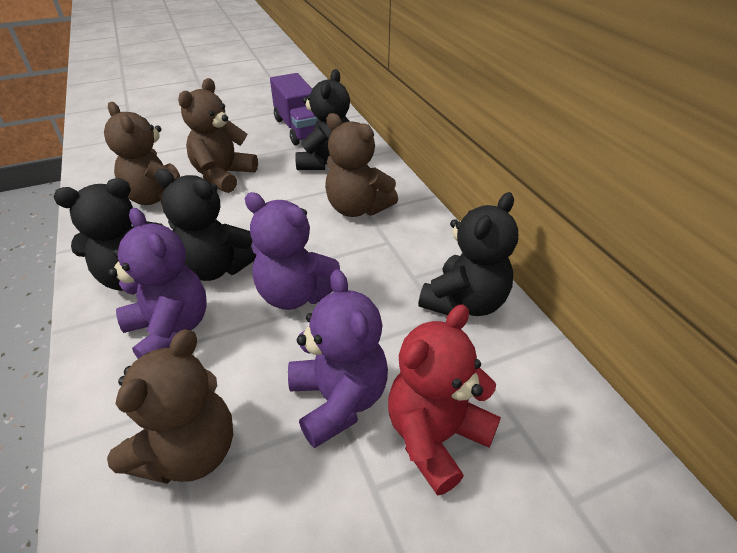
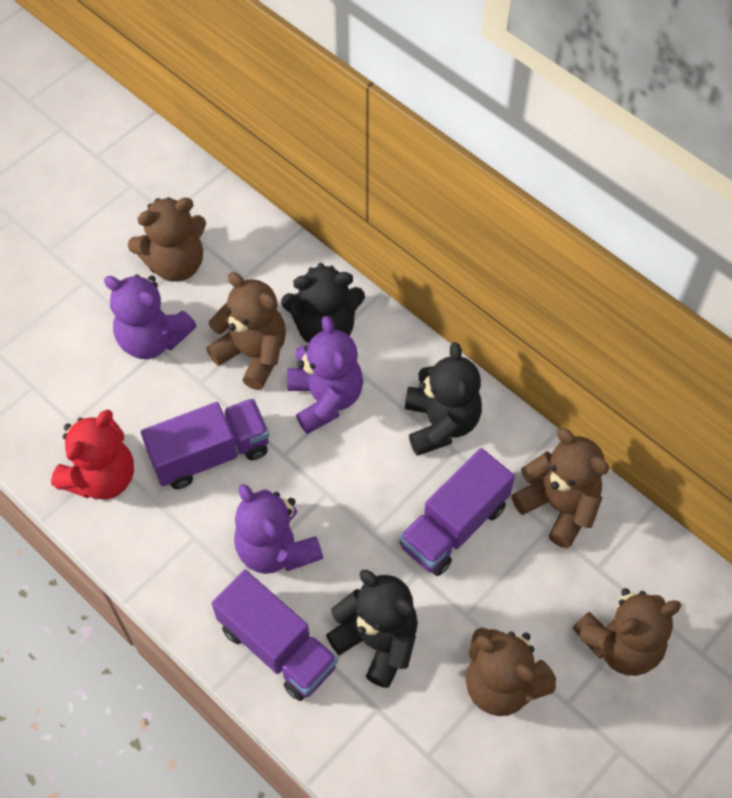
black teddy bear: [54,178,164,291] [155,169,256,281] [295,69,350,170] [418,192,518,316] = 4 -> [281,263,365,343] [326,570,418,688] [405,342,482,456] = 3
brown teddy bear: [104,102,180,205] [107,329,233,484] [178,78,258,193] [325,113,398,217] = 4 -> [128,197,206,282] [206,272,286,390] [466,628,556,716] [512,428,609,548] [572,588,681,676] = 5
purple truck: [270,73,318,145] = 1 -> [141,398,270,489] [212,570,338,701] [399,448,515,576] = 3

